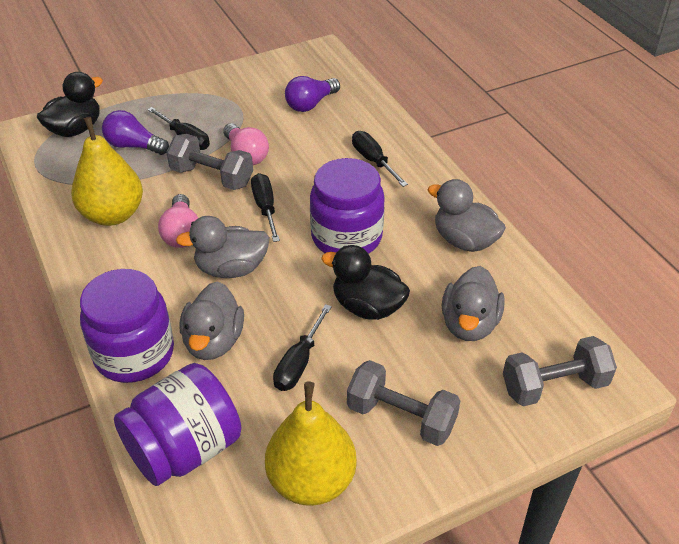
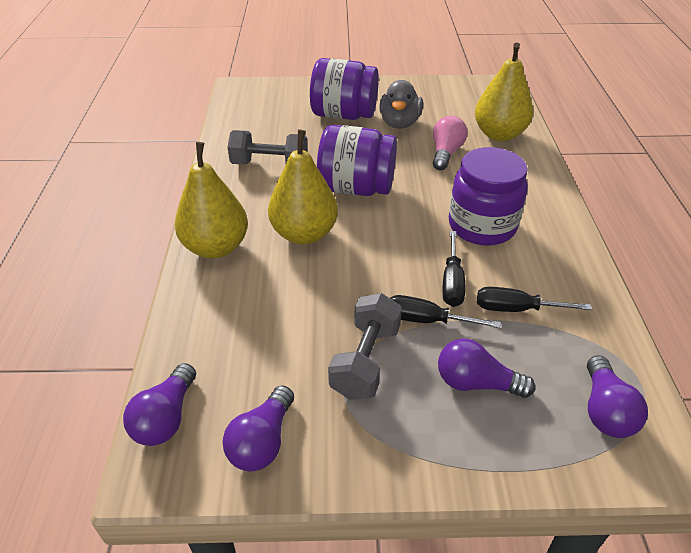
black duck: [37,72,103,137] [321,245,410,320] = 2 -> none = 0
black screwdriver: [147,107,210,150] [251,173,280,242] [273,304,332,391] [352,131,408,187] = 4 -> [390,295,501,328] [443,231,465,307] [477,287,592,312] = 3
grey duck: [176,216,270,278] [180,281,244,360] [428,179,506,252] [442,266,505,341] = 4 -> [379,80,423,129] = 1
grey dumbbell: [166,134,253,190] [347,360,460,446] [503,336,617,406] = 3 -> [227,130,308,165] [328,293,402,400] = 2
pink light bulb: [158,194,198,248] [223,123,269,165] = 2 -> [433,116,467,170] = 1
purple light bulb: [102,110,169,155] [285,76,340,112] = 2 -> [123,363,196,446] [223,385,294,471] [438,339,535,398] [587,355,648,438] = 4
yellow pear: [71,117,143,226] [265,382,357,506] = 2 -> [175,142,248,258] [268,129,338,244] [475,43,533,141] = 3

